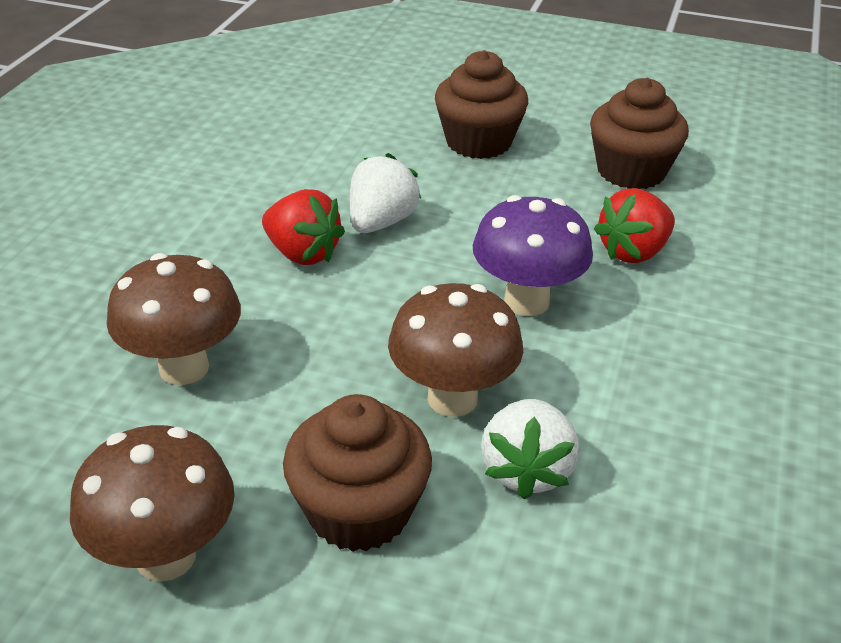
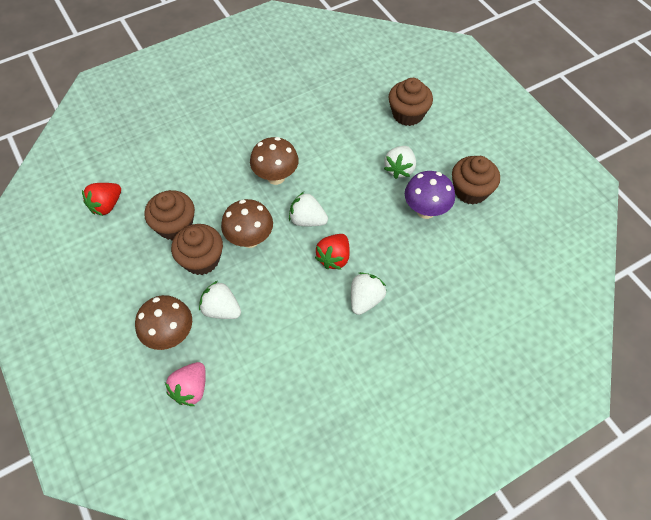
brown cupcake: [283,394,432,552] [435,50,528,159] [590,78,689,189] = 3 -> [144,190,195,240] [171,224,223,275] [389,78,433,126] [452,156,500,205] = 4
pink strawberry: none = 0 -> [165,362,206,406] = 1
white strawberry: [350,153,421,233] [481,399,579,499] = 2 -> [199,281,241,319] [289,192,328,226] [351,272,386,315] [384,146,416,179] = 4

